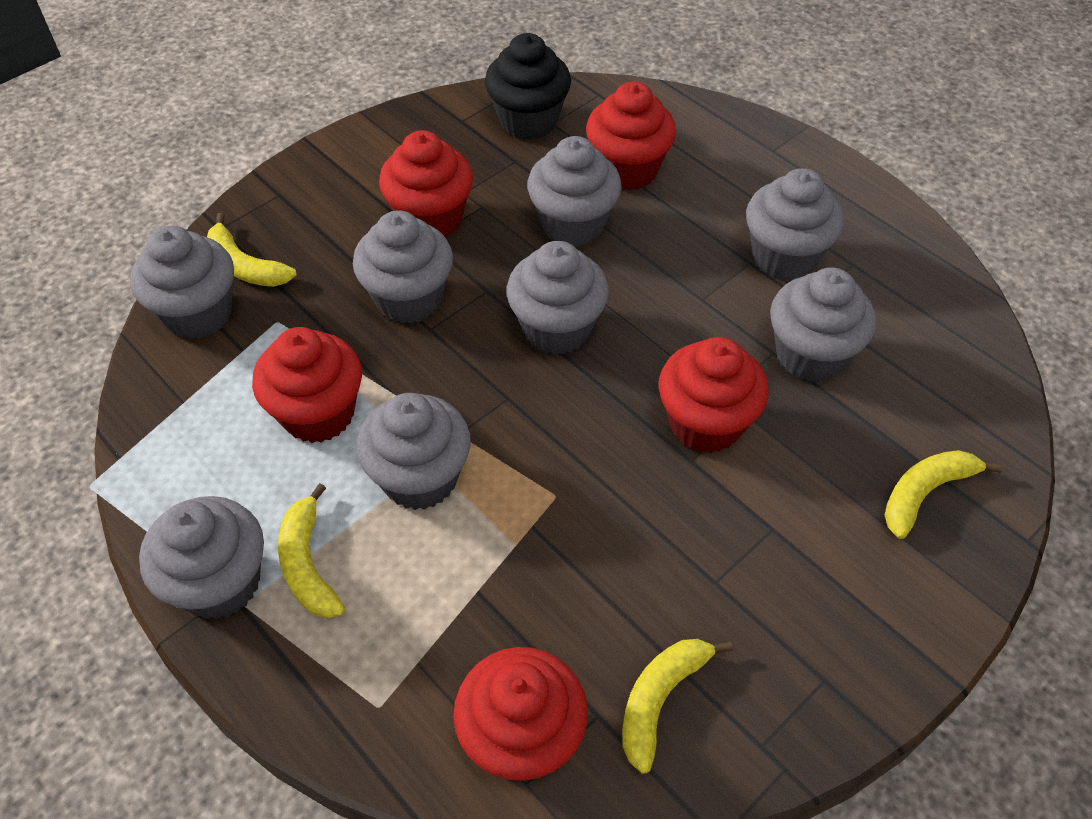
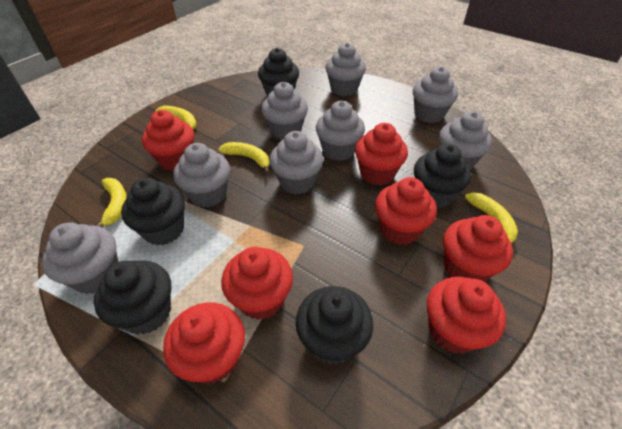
black cupcake: [485,33,571,140] = 1 -> [94,260,171,335] [121,178,185,245] [258,48,299,97] [296,286,373,365] [414,144,471,208] = 5
red cupcake: [252,327,362,443] [379,130,473,237] [453,647,588,781] [586,82,676,191] [659,337,769,453] = 5 -> [142,110,194,171] [163,303,245,384] [221,247,293,320] [355,123,408,185] [375,177,437,245] [427,277,506,354] [443,215,513,282] = 7

